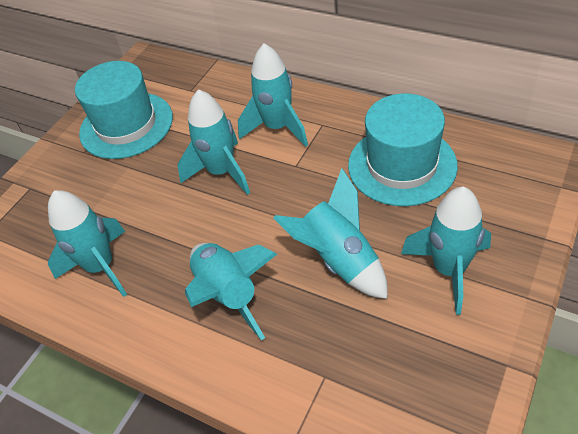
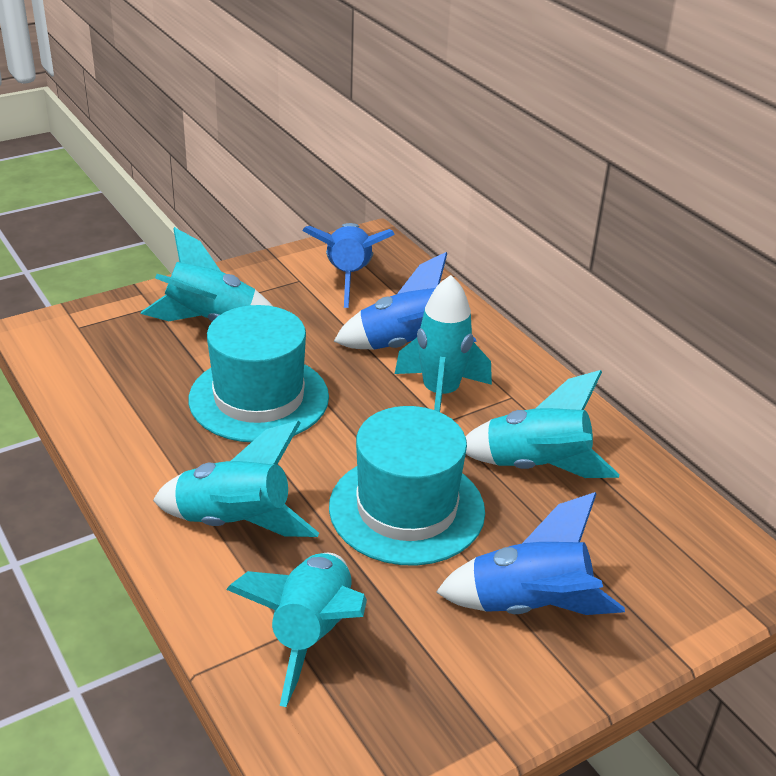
blue rocket: none = 0 -> [302,223,395,308] [334,252,476,350] [436,492,625,615] = 3
turquoise rocket: [48,190,127,297] [177,89,250,195] [185,243,277,341] [238,44,308,147] [273,168,387,299] [401,187,491,315] = 6 -> [141,227,272,321] [153,421,319,537] [226,553,367,707] [395,275,492,412] [465,370,619,478] = 5

